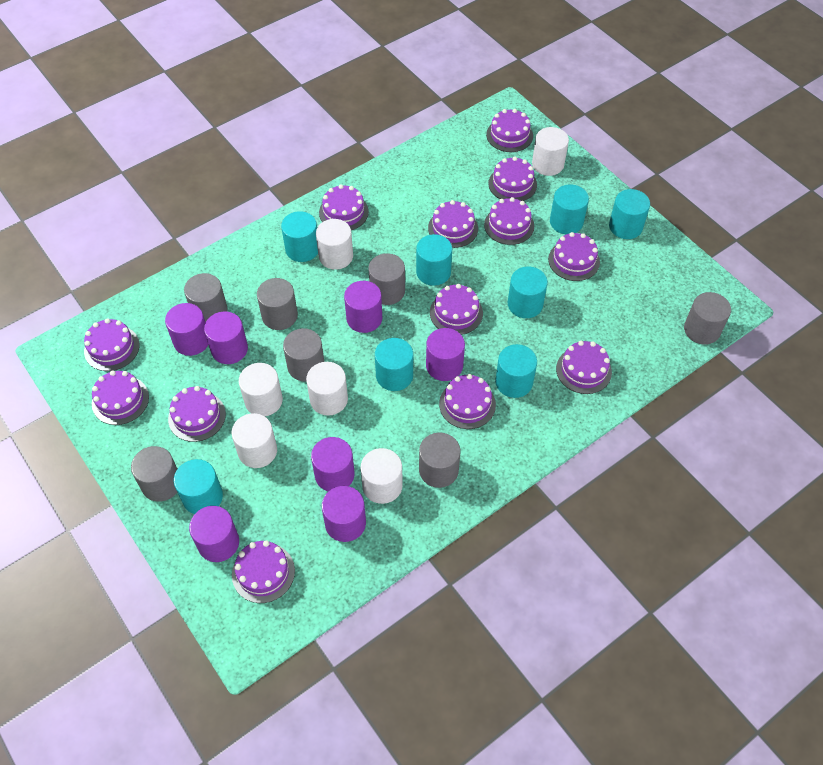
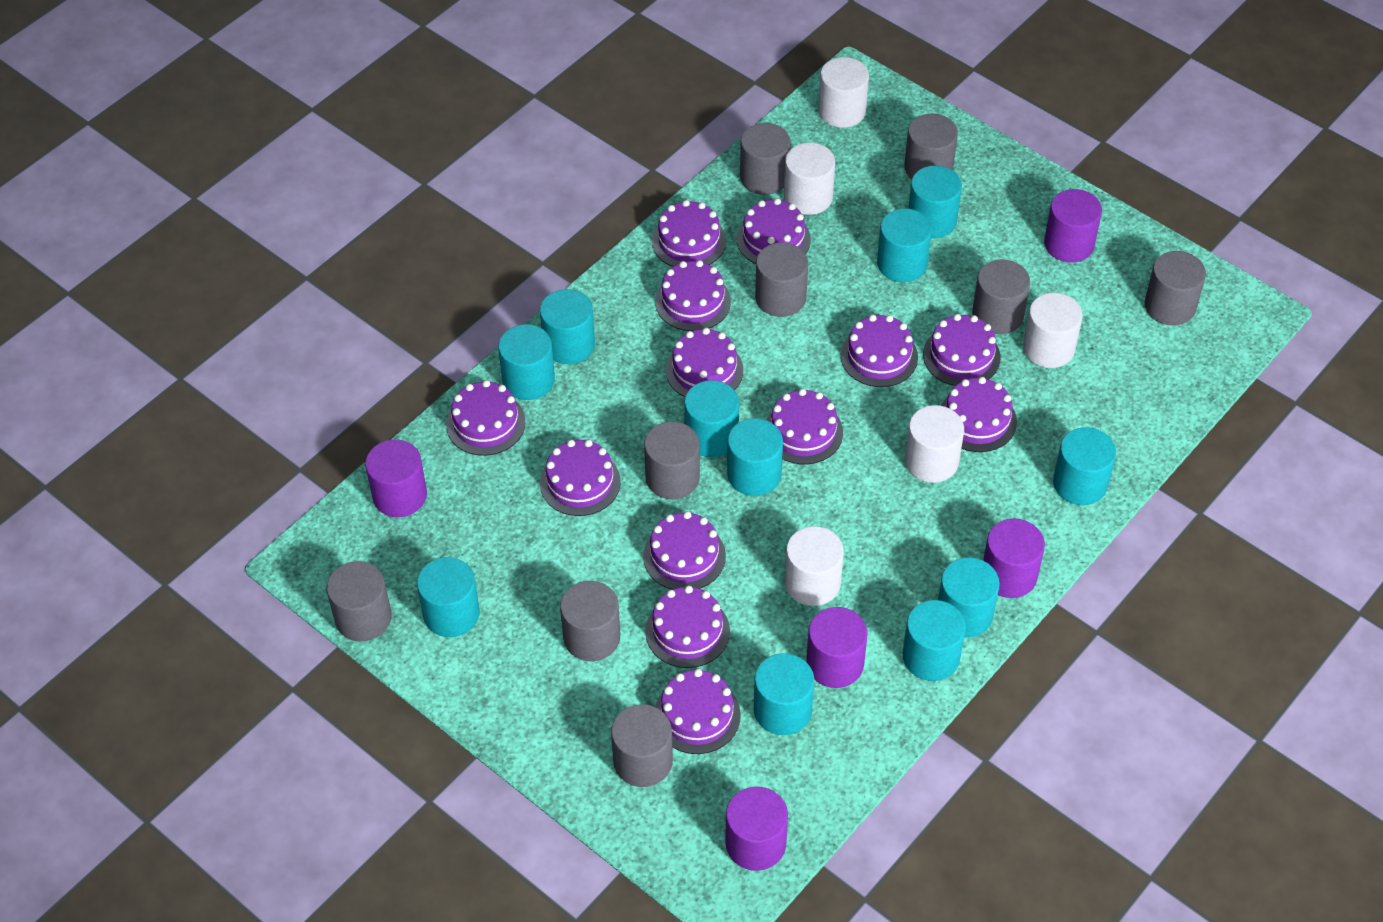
grey cylinder: [131,446,177,502] [184,273,227,322] [257,278,298,330] [283,328,324,382] [368,253,405,305] [419,433,460,488] [684,292,731,345] = 7 -> [327,561,392,641] [560,581,620,661] [611,704,673,787] [644,422,700,499] [740,123,790,195] [755,243,808,317] [904,114,958,179] [972,259,1030,334] [1145,251,1206,325] = 9
purple cylinder: [165,303,208,356] [189,506,239,562] [204,311,248,364] [311,437,355,492] [322,486,366,542] [344,281,382,333] [426,328,465,381] = 7 -> [365,439,427,517] [725,787,788,871] [806,607,867,688] [983,518,1045,598] [1044,189,1102,262] = 5
turquoise cylinder: [174,459,223,514] [281,211,318,262] [375,338,413,391] [416,234,452,286] [495,344,537,398] [508,267,548,318] [550,184,589,234] [609,189,650,239] = 8 -> [417,557,480,637] [498,324,555,400] [540,289,595,364] [684,380,739,457] [727,418,783,496] [754,653,814,735] [877,209,932,282] [903,600,966,681] [908,166,962,238] [938,557,1000,638] [1053,427,1116,505] = 11
white cylinder: [231,413,277,468] [239,363,283,416] [306,362,348,416] [316,219,353,270] [360,448,403,504] [532,127,569,176] = 6 -> [784,143,835,215] [785,526,844,606] [818,57,869,128] [905,405,964,483] [1023,293,1083,368] = 5

